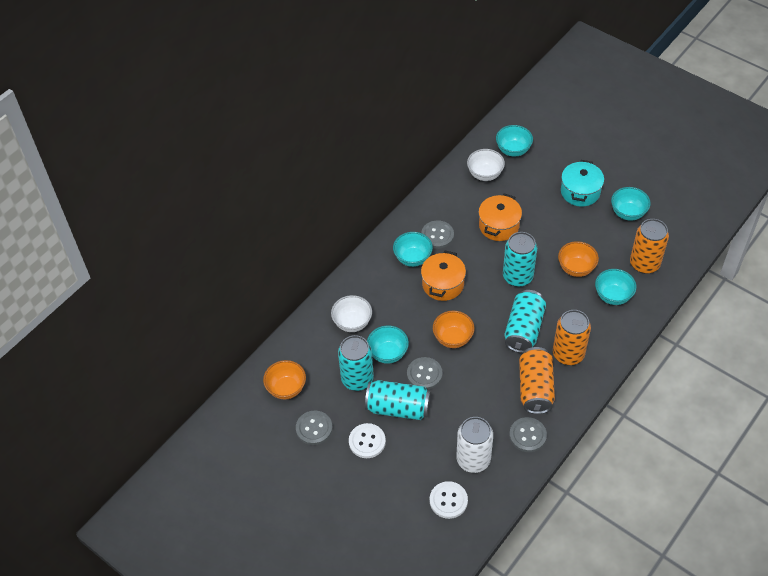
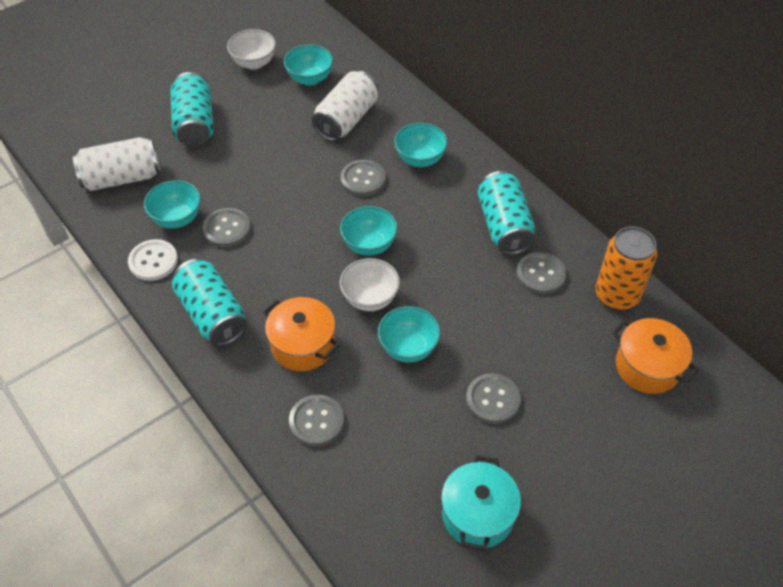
grey button: [296,411,332,445] [407,357,442,390] [421,220,454,249] [509,417,547,452] = 4 -> [203,208,251,247] [289,394,344,446] [340,160,386,196] [466,373,521,424] [516,252,566,294] = 5
orange bowl: [263,360,306,399] [433,311,474,348] [558,241,599,277] = 3 -> none = 0
orange can: [519,347,555,414] [553,310,591,365] [630,219,669,274] = 3 -> [596,226,657,310] = 1
turquoise can: [338,335,374,391] [365,380,431,420] [503,232,537,287] [504,290,546,353] = 4 -> [170,72,214,147] [172,259,247,346] [478,171,536,255] = 3
white button: [349,423,386,458] [430,481,468,519] = 2 -> [128,239,178,281] = 1
white can: [456,417,493,473] = 1 -> [73,137,160,191] [312,71,378,141] = 2

